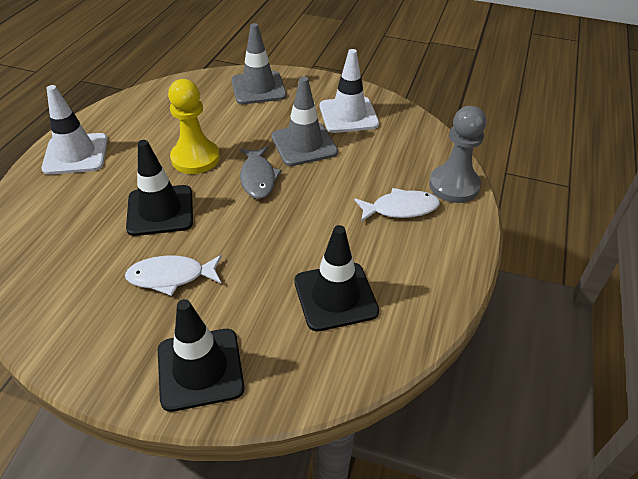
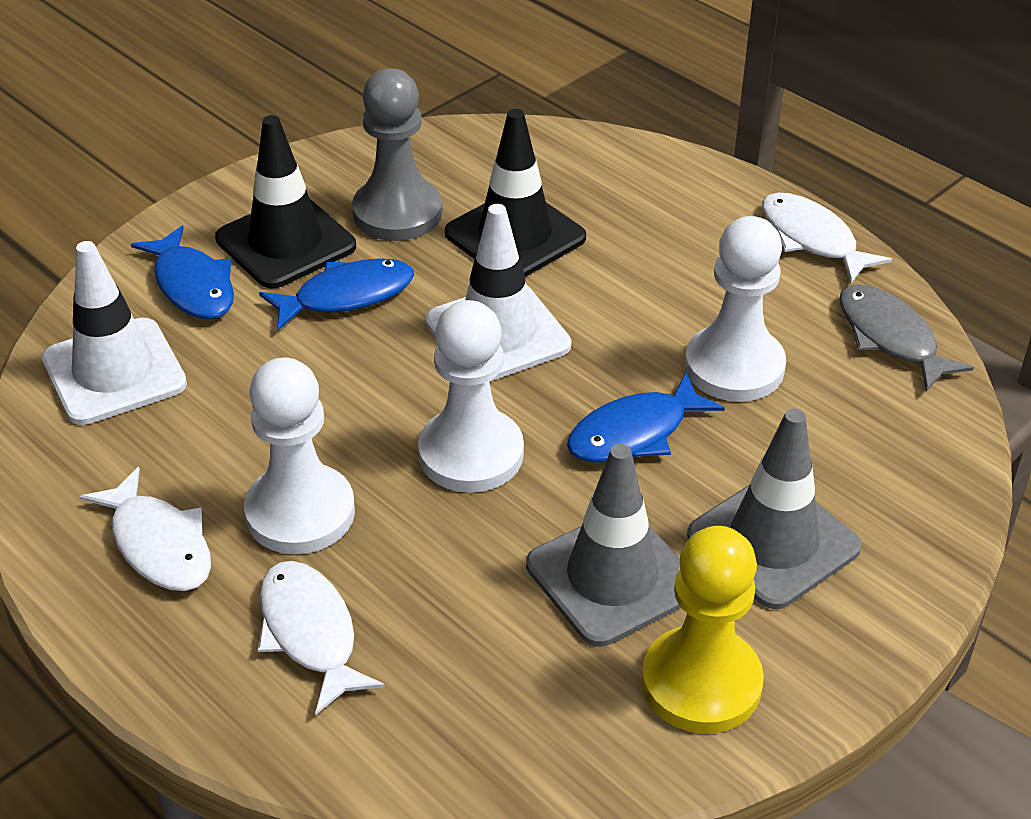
black traffic cone: [126,140,193,236] [158,299,244,412] [294,225,379,331] = 3 -> [215,115,356,289] [445,109,586,277] = 2
blue fish: none = 0 -> [131,225,234,319] [259,258,414,331] [567,373,725,463] = 3
white fish: [125,255,222,296] [354,188,440,222] = 2 -> [80,467,211,591] [258,561,385,715] [762,192,892,283] = 3
white pawn: none = 0 -> [244,357,355,554] [418,300,524,493] [685,216,786,402] = 3

